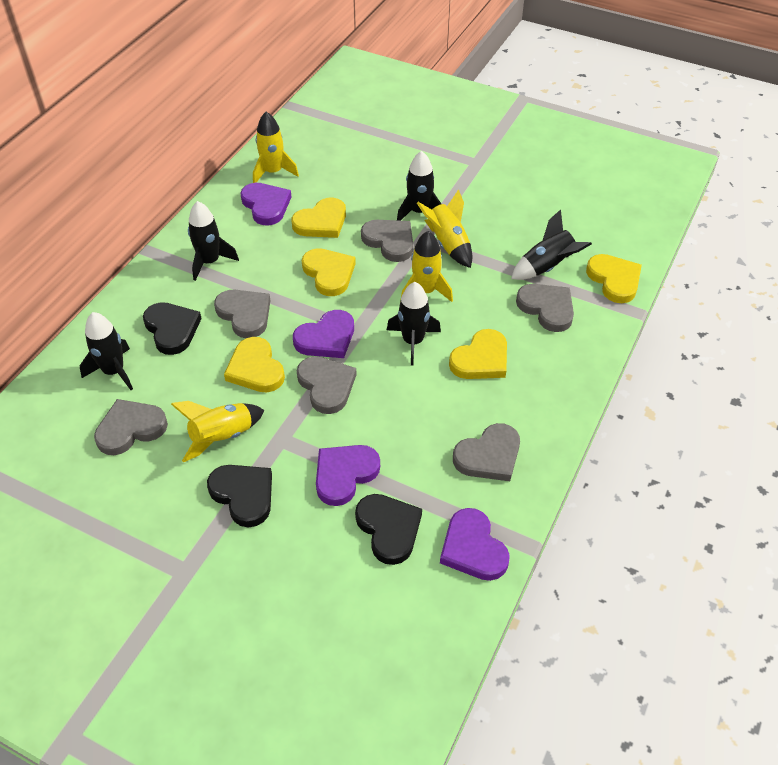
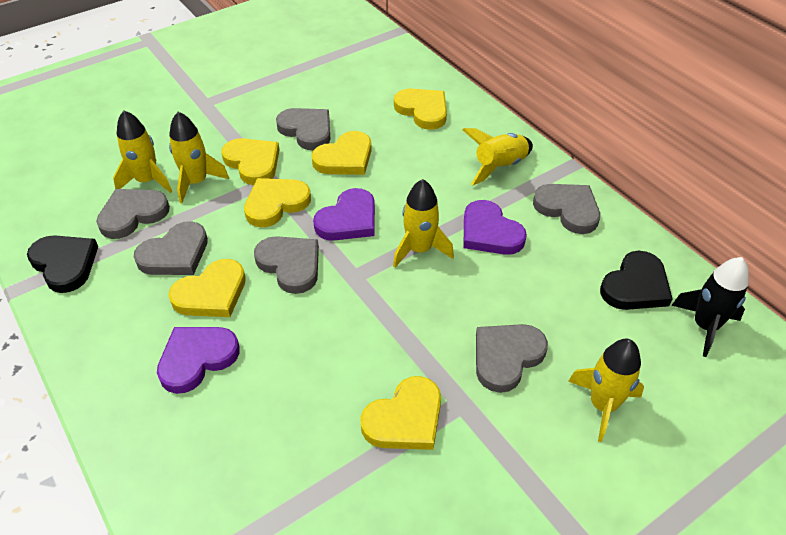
black heart: [143,302,202,355] [207,465,272,527] [355,494,422,565] = 3 -> [27,235,98,293] [600,251,673,310] = 2
black rocket: [80,312,133,390] [188,201,239,281] [387,282,441,366] [397,151,441,221] [511,210,592,280] = 5 -> [671,257,749,357] = 1
purple heart: [240,183,291,226] [293,310,354,358] [316,445,380,506] [440,508,510,581] = 4 -> [157,327,240,394] [313,188,375,241] [464,200,527,255] = 3
yellow heart: [224,337,285,393] [292,198,346,238] [302,248,356,296] [449,329,507,379] [586,254,642,303] = 5 -> [168,259,246,317] [221,138,279,185] [244,178,311,227] [312,131,372,175] [360,376,441,450] [394,88,447,130] = 6
yellow rocket: [171,401,264,462] [253,112,299,183] [400,231,453,302] [417,189,472,268] = 4 -> [113,110,172,193] [169,112,229,203] [393,179,454,268] [462,128,533,185] [568,339,644,442] = 5

